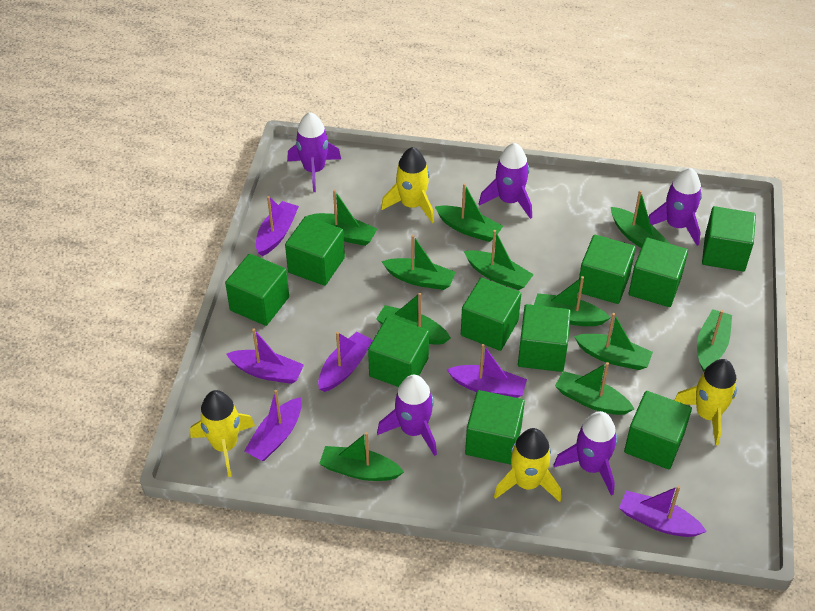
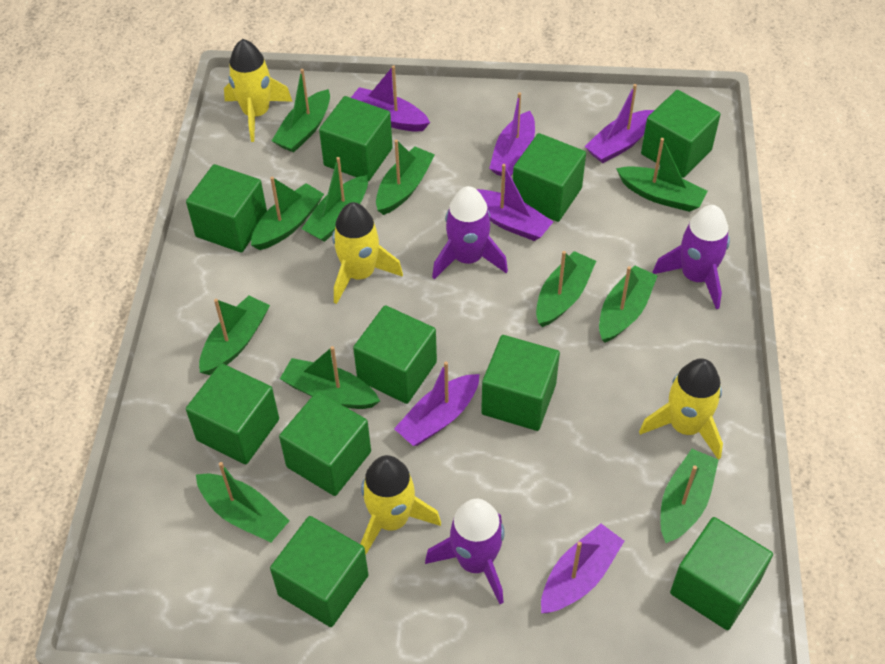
purple rocket: [287,112,341,192] [377,375,437,456] [479,143,532,219] [554,411,618,496] [649,168,702,246] = 5 -> [425,499,505,604] [432,186,508,279] [652,205,730,309] = 3

